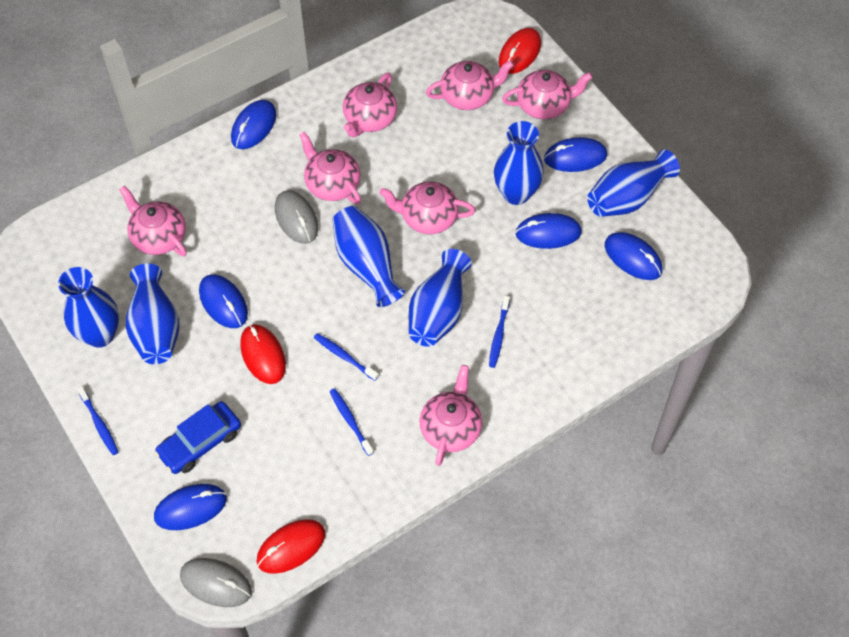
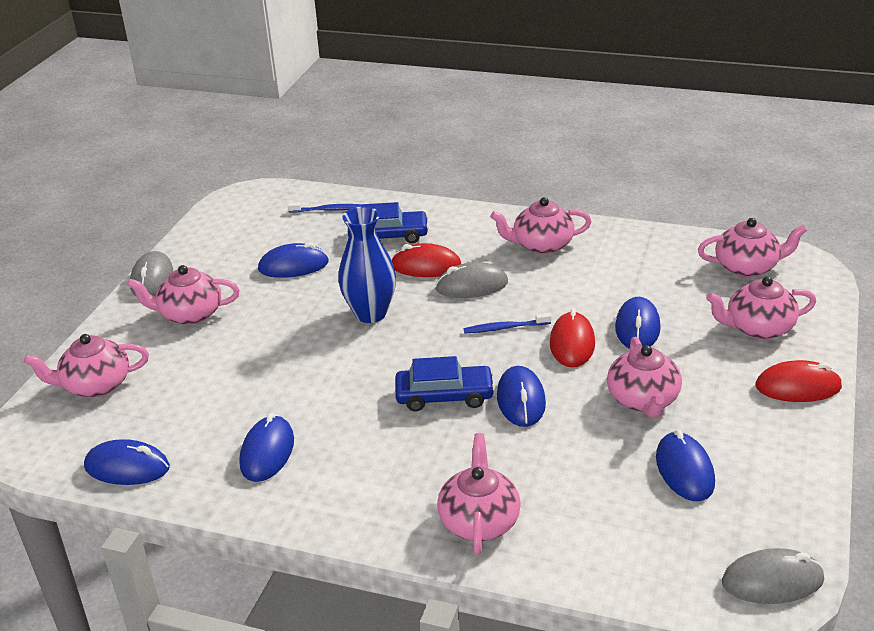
blue car: [155,401,241,474] = 1 -> [348,202,429,243] [395,356,495,412] = 2
blue toothbrush: [77,386,118,455] [314,333,379,381] [329,388,374,456] [489,296,510,368] = 4 -> [288,203,362,213] [464,313,551,333] = 2
blue vase: [58,267,119,348] [126,263,179,364] [333,206,405,307] [409,249,472,347] [494,121,544,205] [587,149,680,217] = 6 -> [338,207,396,323] = 1
grey mouse: [180,558,252,607] [275,190,318,244] = 2 -> [130,251,173,297] [435,262,508,298] [722,548,824,604] = 3

